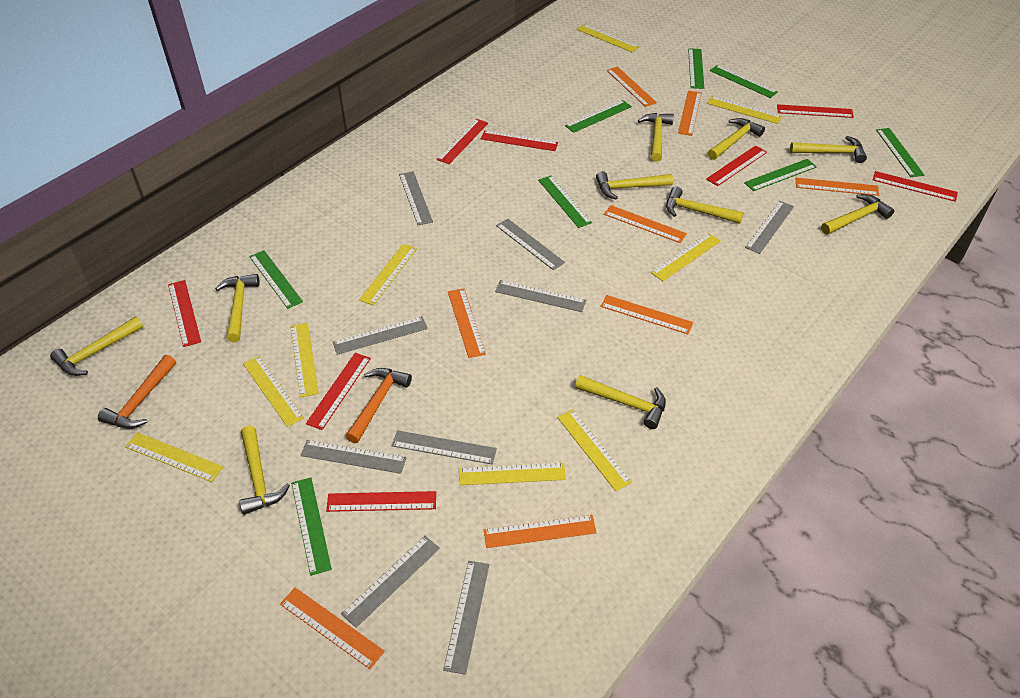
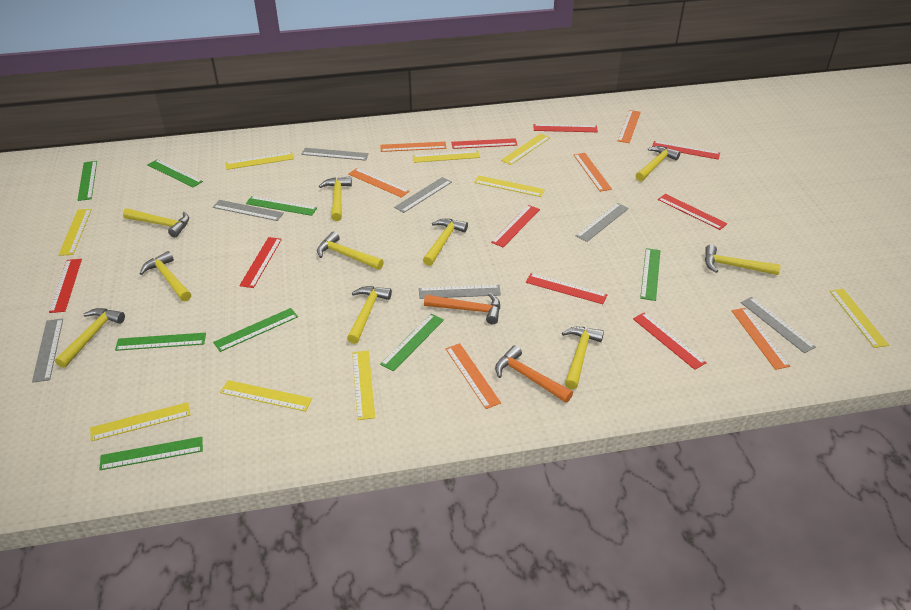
grey ruler: [300,440,406,474] [333,316,428,355] [341,536,440,628] [392,430,497,464] [399,171,433,225] [443,561,489,675] [495,280,586,312] [496,219,565,270] [745,201,794,254] = 9 -> [32,318,63,383] [213,200,284,221] [301,148,369,161] [394,177,452,213] [419,285,501,299] [576,203,629,242] [741,297,816,353] = 7
orange ruler: [280,588,385,669] [448,288,486,358] [484,515,597,548] [601,295,693,334] [604,205,687,243] [606,67,657,107] [678,91,702,136] [796,178,879,196] = 8 -> [348,168,410,198] [380,142,446,152] [445,343,501,409] [574,153,612,192] [618,110,641,143] [732,308,790,370] = 6
red ruler: [168,280,201,347] [306,353,371,430] [326,491,436,512] [437,119,488,164] [481,130,558,151] [706,146,767,186] [777,104,854,118] [873,171,958,202] = 8 -> [49,259,82,313] [239,237,282,288] [451,138,517,149] [491,205,540,247] [526,273,607,304] [533,124,598,132] [633,312,707,370] [652,141,720,160] [658,194,727,230] = 9

